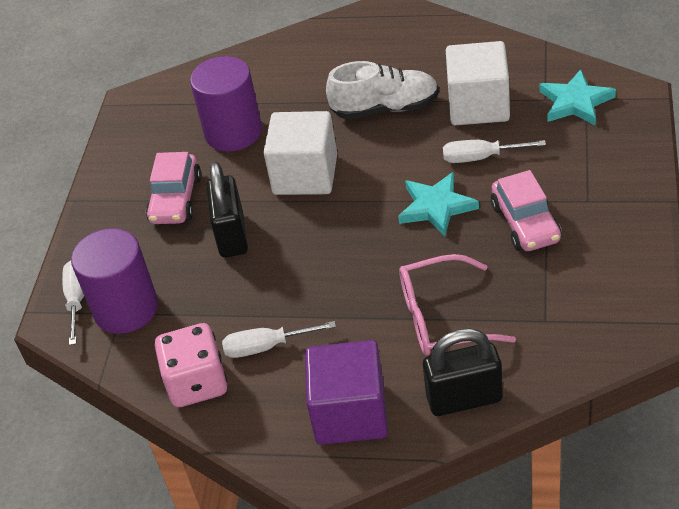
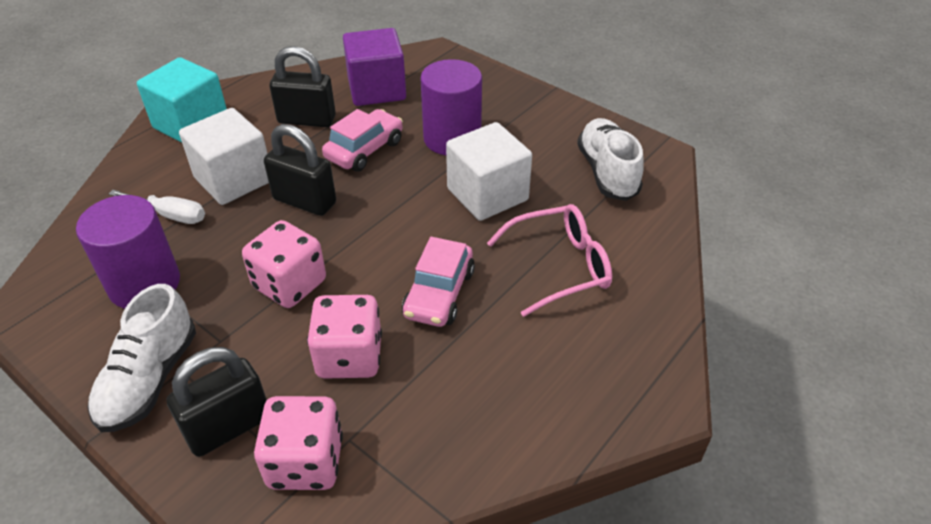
black padlock: [206,162,248,258] [423,328,503,416] = 2 -> [167,347,267,457] [264,124,336,216] [269,46,336,127] = 3
pink dice: [155,323,227,407] = 1 -> [242,220,326,308] [254,396,343,490] [307,295,382,379] = 3
turquoise cube: none = 0 -> [137,57,227,143] = 1
turquoise star: [398,172,479,237] [539,69,616,125] = 2 -> none = 0
white screwdriver: [62,261,84,345] [222,321,336,358] [443,140,546,163] = 3 -> [109,190,205,224] = 1
white shoe: [326,61,439,119] = 1 -> [88,284,196,432] [577,118,644,201] = 2

